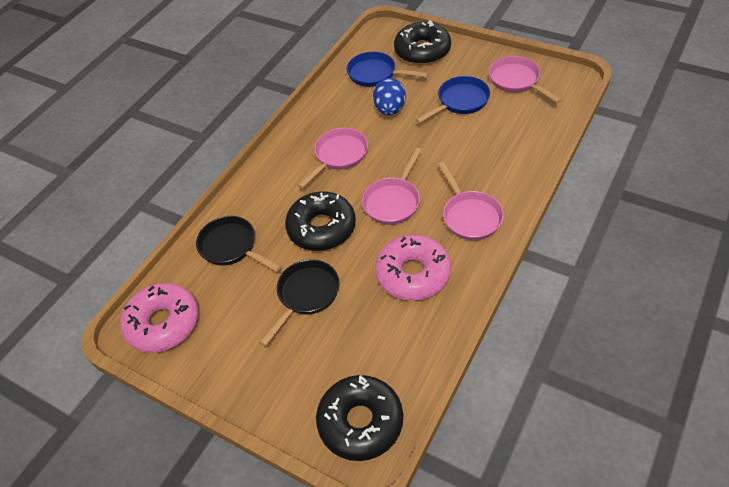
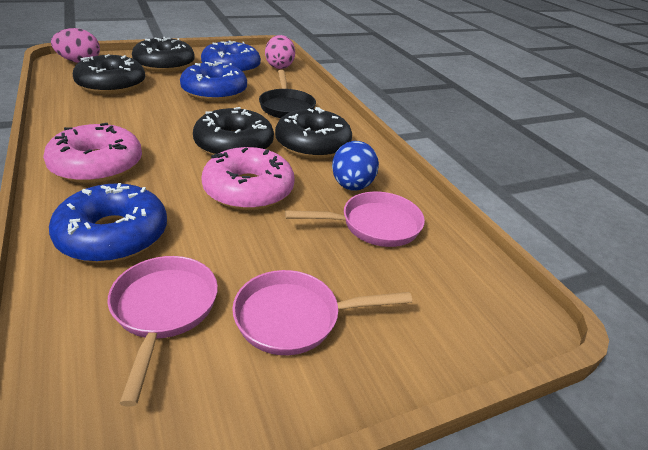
black donut: [285,192,356,251] [316,375,403,461] [394,20,451,65] = 3 -> [73,54,145,94] [132,37,195,72] [193,107,274,155] [275,107,352,159] = 4
black pan: [196,216,282,272] [259,259,340,346] = 2 -> [259,70,316,118] = 1
blue donut: none = 0 -> [49,183,167,263] [180,61,247,102] [201,40,261,74] = 3
blue pan: [347,52,428,87] [415,76,490,123] = 2 -> none = 0
pink egg: none = 0 -> [51,28,100,63] [265,35,295,69] = 2
pink pan: [297,128,368,189] [362,147,421,225] [438,162,504,240] [489,56,562,103] = 4 -> [107,256,218,406] [232,270,412,355] [285,191,425,247] = 3

